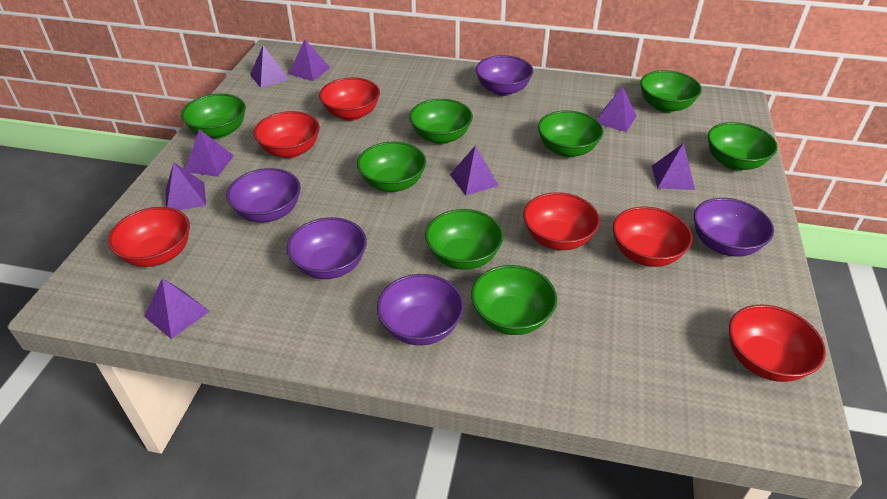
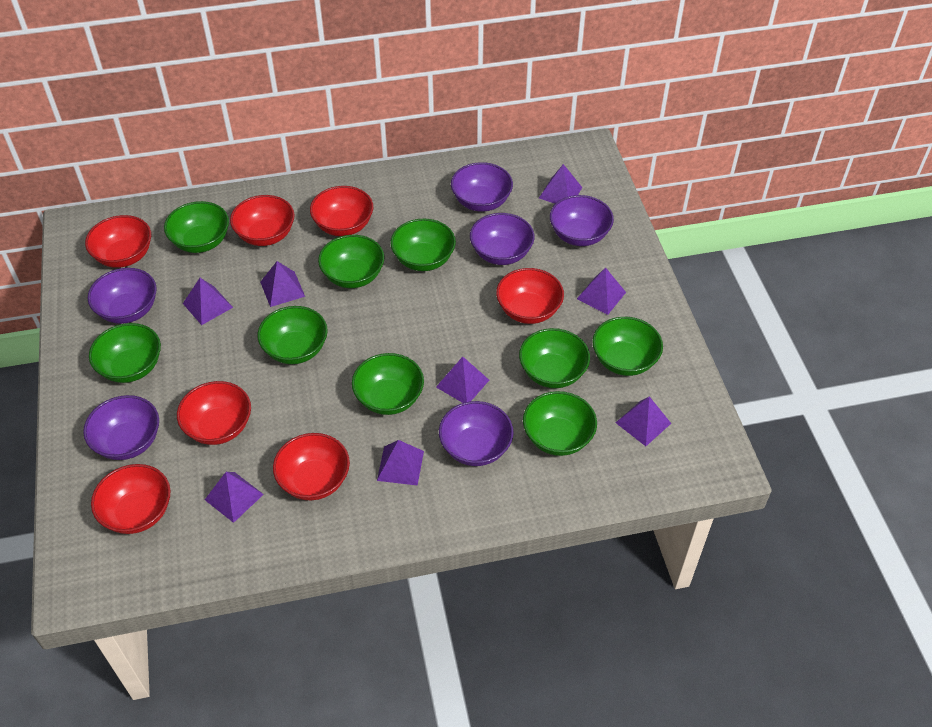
green bowl: [181,94,246,139] [357,142,426,192] [409,99,473,144] [425,209,503,270] [471,265,557,335] [538,110,603,157] [640,70,702,113] [708,122,778,170] = 8 -> [89,323,161,383] [164,201,229,253] [258,306,328,364] [318,235,384,288] [352,353,424,415] [391,219,456,271] [519,328,590,388] [523,391,597,456] [592,317,663,376] = 9
purple bowl: [227,168,301,222] [287,217,367,279] [377,274,464,345] [476,55,533,96] [694,198,774,257] = 5 -> [83,395,159,460] [87,268,157,324] [439,401,514,466] [451,162,513,212] [470,213,535,265] [550,195,614,246] = 6
red bowl: [108,207,190,267] [254,111,320,158] [319,78,380,121] [523,192,600,250] [613,207,693,267] [729,304,826,382] = 6 -> [85,215,151,268] [91,464,171,534] [177,381,251,445] [230,195,295,246] [273,433,350,500] [310,186,373,236] [496,268,564,324] = 7

